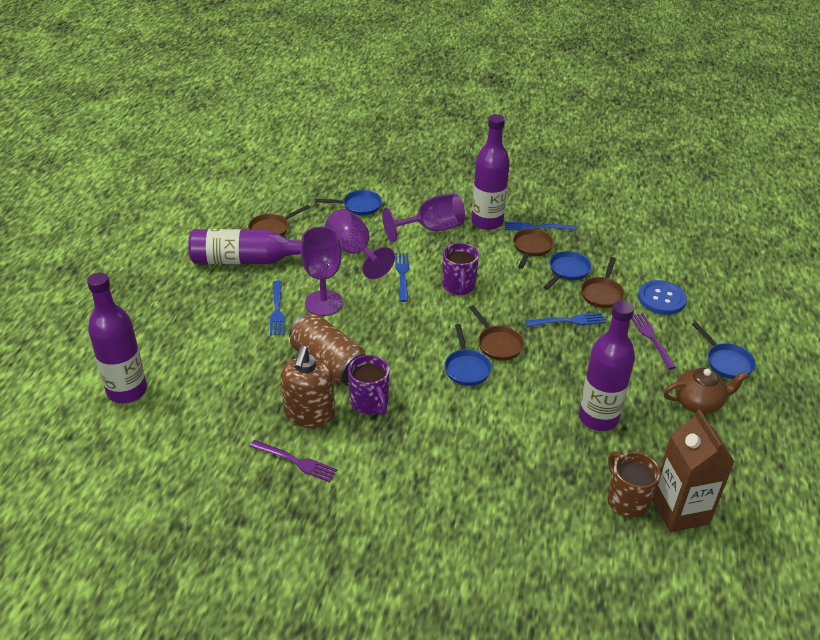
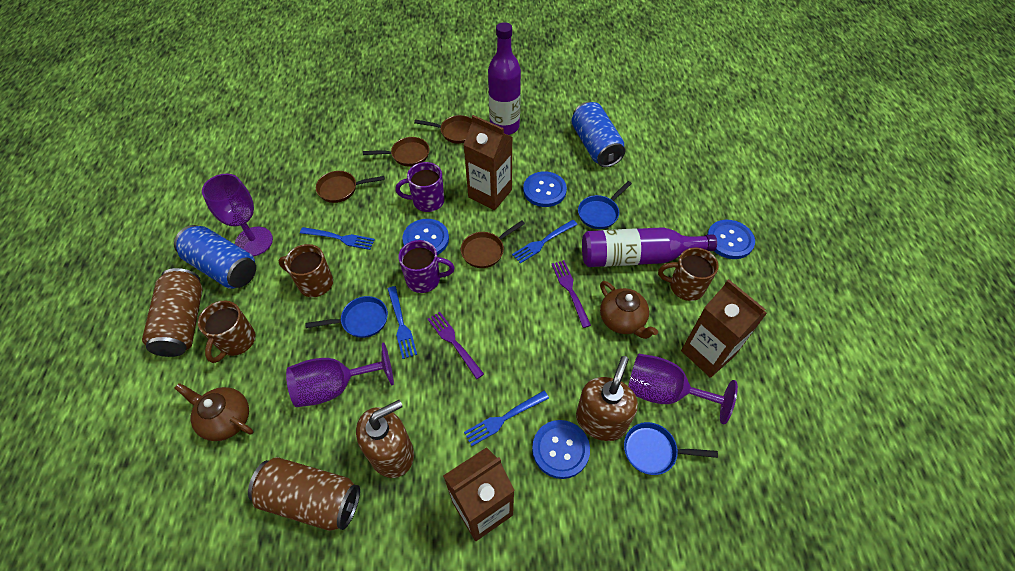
blue button: [638,280,687,315] = 1 -> [402,219,449,255] [523,171,567,207] [532,420,590,479] [707,220,755,259] = 4
blue can: none = 0 -> [174,225,256,289] [571,102,625,167] = 2
blue pan: [315,190,382,215] [444,324,492,386] [544,251,592,290] [692,322,756,379] = 4 -> [305,296,388,338] [578,181,632,229] [624,422,718,475] = 3
brown can: [289,313,366,386] = 1 -> [142,268,203,357] [248,457,360,531] = 2
brown carton: [652,410,735,532] = 1 -> [443,447,515,541] [463,115,512,210] [681,279,767,378] = 3
brown mug: [608,451,661,518] = 1 -> [198,301,256,363] [278,244,333,297] [658,248,719,301] = 3
brown soap dispenser: [280,346,335,428] = 1 -> [356,400,414,478] [576,356,638,441] = 2
brown teapot: [663,368,748,414] = 1 -> [175,383,253,441] [600,281,658,339] = 2
purple bottle: [87,273,147,403] [188,229,301,264] [472,114,510,230] [579,300,635,431] = 4 -> [488,22,521,135] [582,227,717,267] = 2

